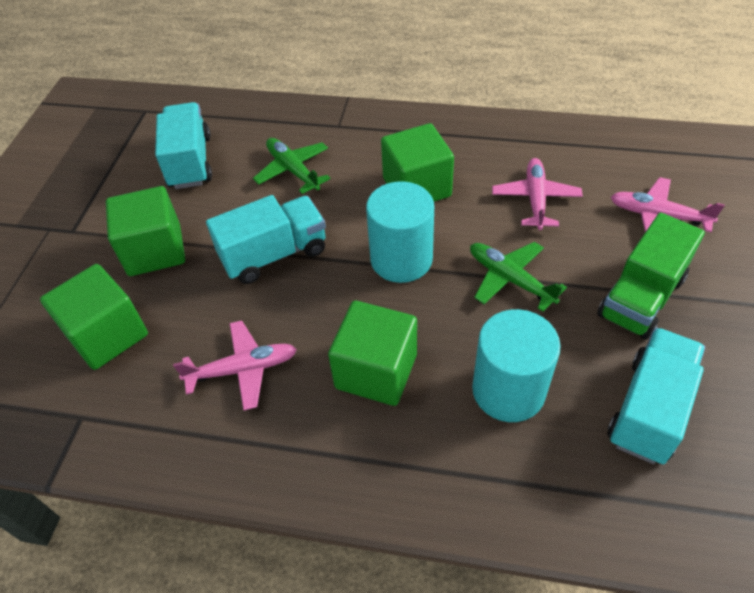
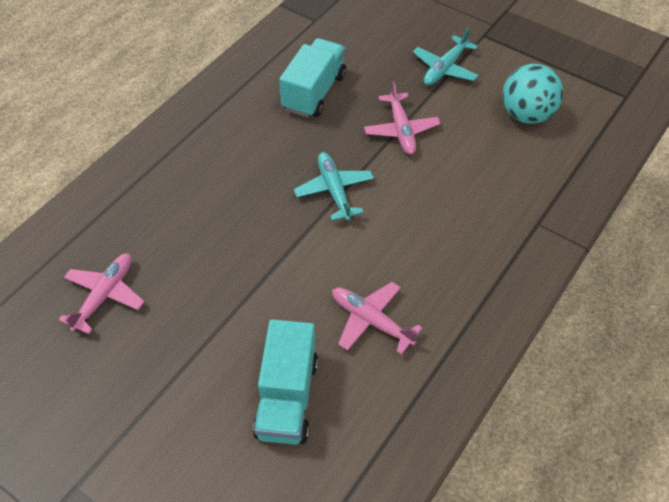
green cube: [40,264,148,370] [106,186,185,276] [328,301,417,406] [381,123,454,202] = 4 -> none = 0
green plane: [253,138,331,194] [470,242,567,312] = 2 -> none = 0
green truck: [597,212,705,340] = 1 -> none = 0
turquoise ball: none = 0 -> [502,64,563,124] = 1
turquoise cylinder: [366,181,434,283] [472,309,561,422] = 2 -> none = 0
turquoise plane: none = 0 -> [294,152,374,221] [413,27,479,85] = 2
turquoise truck: [155,102,212,189] [206,195,326,284] [608,328,705,464] = 3 -> [253,319,318,445] [279,38,346,118] = 2

